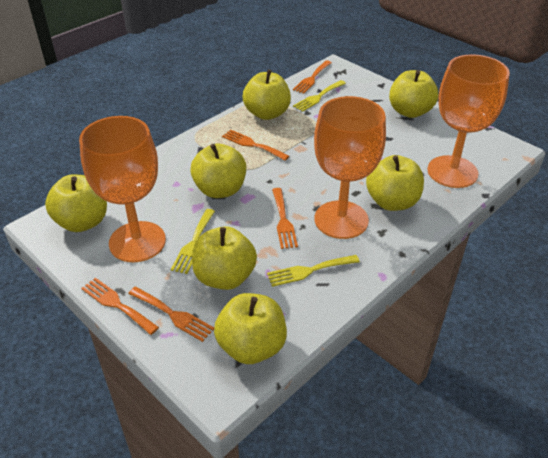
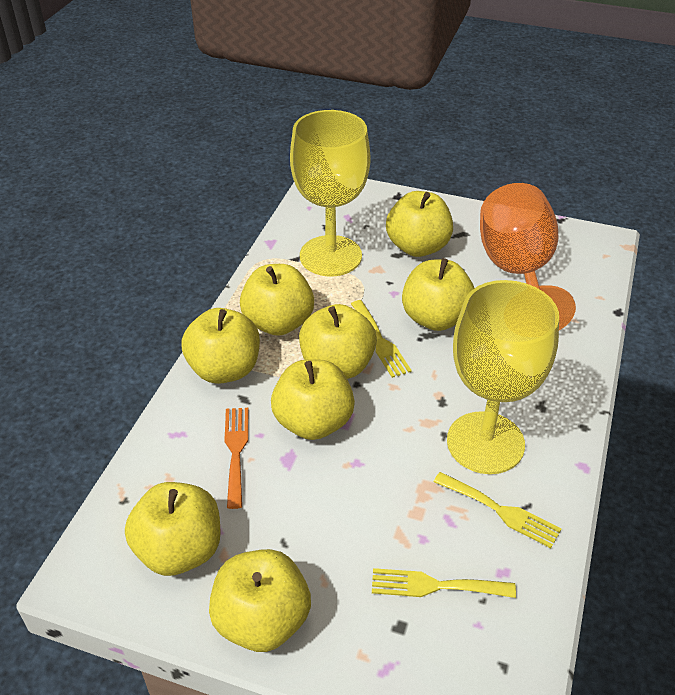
orange fork: [81,278,159,335] [128,287,214,342] [222,130,289,161] [272,188,298,249] [293,60,332,94] = 5 -> [224,408,248,509] = 1
orange goblet: [79,116,166,262] [314,96,386,239] [427,54,510,188] = 3 -> [480,183,576,330] = 1
yellow apple: [45,175,107,232] [190,144,246,198] [192,226,257,290] [214,293,287,364] [243,70,291,120] [366,155,424,211] [389,70,438,118] = 7 -> [125,482,221,576] [182,308,260,384] [209,549,311,652] [240,264,314,336] [271,359,355,440] [299,304,377,379] [386,191,453,257] [402,258,474,331] = 8
yellow goblet: none = 0 -> [290,110,370,276] [447,280,559,474] = 2

